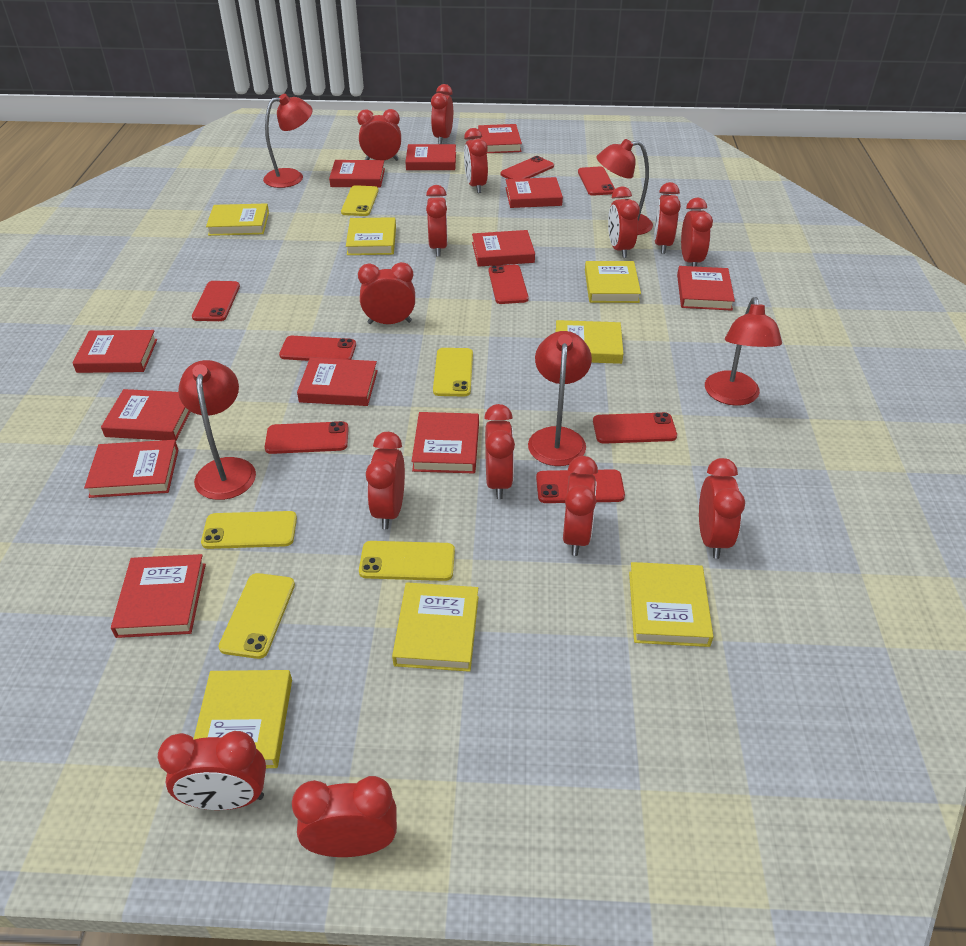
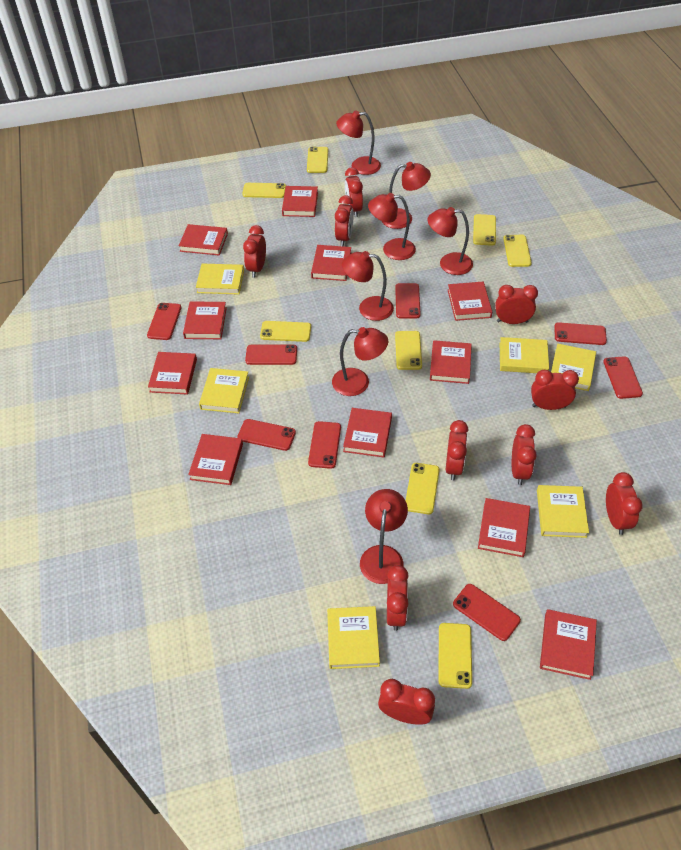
red book: [72,330,157,373] [84,440,178,498] [101,389,191,440] [111,554,206,638] [297,358,378,406] [329,160,385,187] [405,144,456,170] [412,412,479,473] [472,230,535,267] [478,124,522,153] [506,177,563,208] [677,266,735,311] = 12 -> [148,352,197,395] [179,224,228,256] [183,301,227,339] [188,434,243,485] [282,186,318,217] [311,245,351,281] [343,408,392,458] [430,340,472,384] [448,282,492,321] [478,498,530,557] [540,609,597,680] = 11
red clock: [158,731,266,810] [292,776,397,857] [357,109,401,161] [358,262,415,324] [366,432,405,529] [426,185,448,257] [431,84,453,144] [464,128,488,193] [484,404,515,499] [563,456,598,556] [608,186,640,258] [654,182,681,254] [681,197,713,267] [699,458,745,559] = 14 -> [243,225,266,278] [335,195,354,246] [345,167,363,217] [378,679,435,725] [387,565,409,631] [446,420,469,480] [495,285,538,324] [512,424,537,485] [531,370,579,410] [606,472,643,535] = 10
red lamp: [178,360,256,500] [263,94,313,188] [528,331,592,466] [596,139,653,235] [705,297,782,406] = 5 -> [332,327,388,396] [336,110,381,175] [342,251,394,321] [360,489,408,584] [368,193,416,260] [382,162,431,229] [427,207,473,275] = 7
yellow book: [194,670,292,768] [206,203,269,236] [346,217,396,255] [392,583,478,672] [555,320,623,364] [585,261,641,303] [629,562,713,647] = 7 -> [196,264,244,295] [199,368,249,413] [327,606,380,669] [500,337,549,373] [537,485,589,538] [551,344,596,391] = 6
yellow phone: [201,511,297,549] [219,573,295,659] [341,185,379,216] [359,541,455,581] [433,348,473,396] = 5 -> [242,183,286,198] [260,321,311,342] [307,147,328,173] [395,331,422,370] [406,463,440,514] [439,623,472,689] [473,214,496,246] [503,235,532,267] = 8

